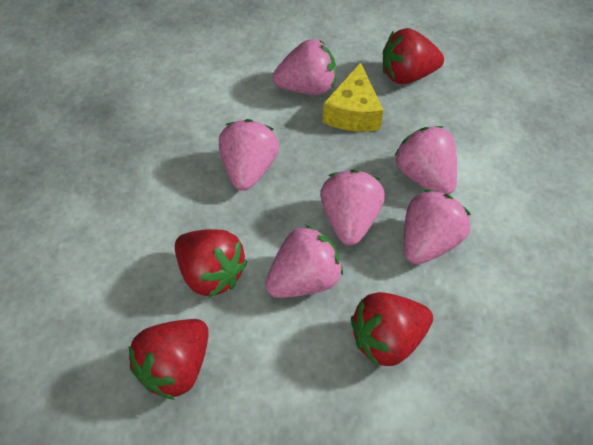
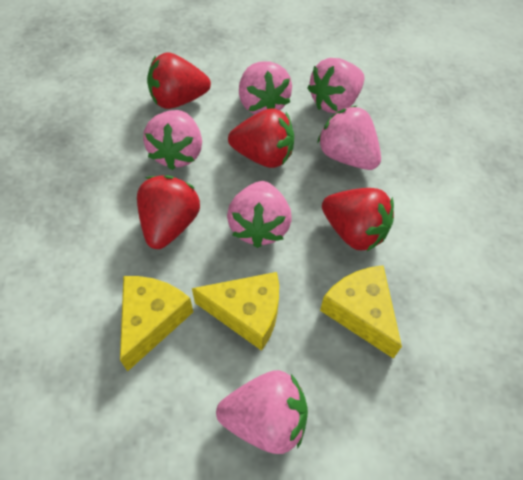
yellow cheese: [323,62,383,131] = 1 -> [120,276,193,372] [192,272,279,351] [320,265,402,359] = 3

